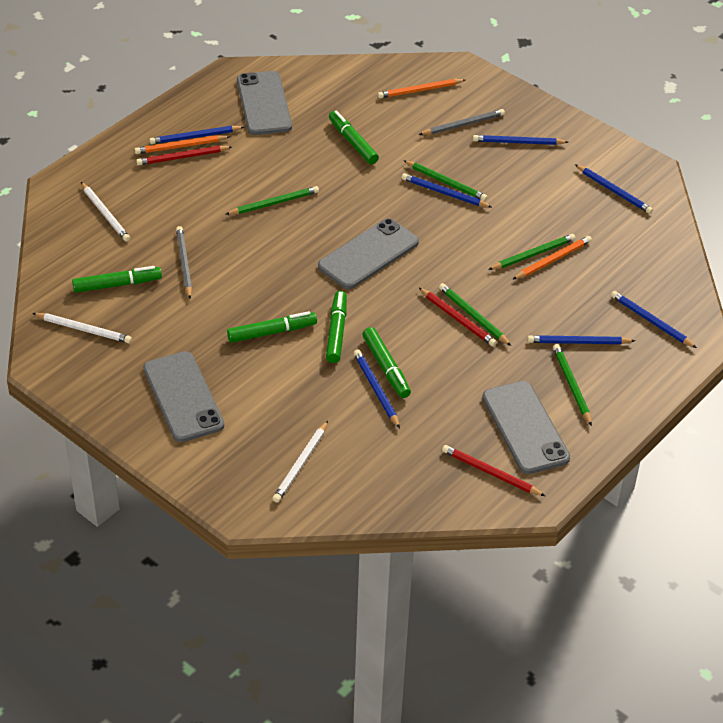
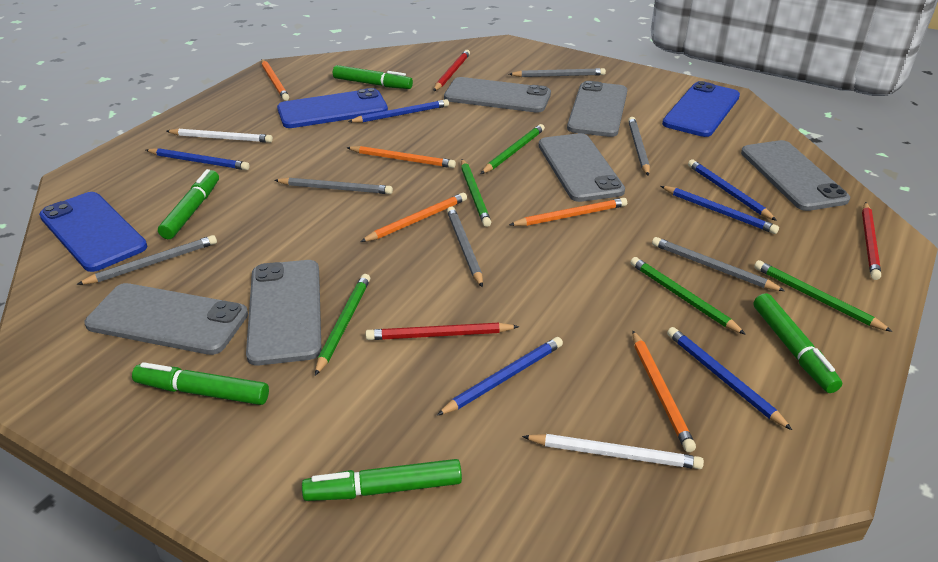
blue pencil: [149,126,244,144] [354,349,400,428] [402,173,492,207] [473,135,568,145] [527,335,635,344] [575,164,653,214] [611,291,697,348] = 7 -> [146,148,250,170] [348,99,449,123] [437,337,563,416] [661,186,779,234] [667,327,792,430] [688,160,777,221] = 6
blue phone: none = 0 -> [39,192,147,272] [277,88,388,128] [662,81,740,137] = 3
grey pencil: [176,226,192,299] [418,109,505,135] = 2 -> [76,235,217,285] [274,177,393,194] [447,206,483,288] [509,68,606,77] [628,117,650,176] [652,237,785,291] = 6
grey phone: [143,351,224,442] [237,71,292,135] [318,218,419,289] [482,381,570,474] = 4 -> [84,283,248,355] [246,260,322,365] [444,77,551,113] [539,133,625,202] [567,81,627,137] [741,140,850,211] = 6
orange pencil: [134,135,231,154] [378,79,465,98] [512,236,592,280] = 3 -> [261,59,289,101] [346,146,456,168] [360,193,467,242] [509,198,627,226] [632,330,696,452] = 5
white pencil: [32,313,132,343] [81,182,130,242] [272,421,328,503] = 3 -> [166,128,273,143] [522,434,704,469] = 2

